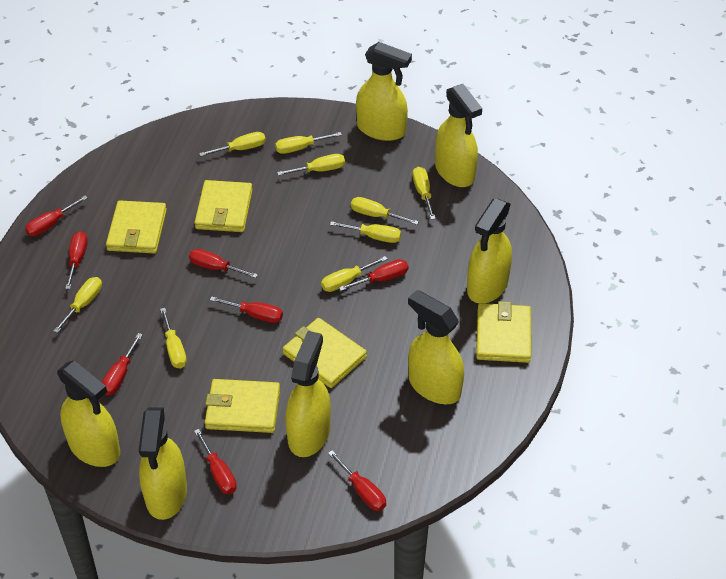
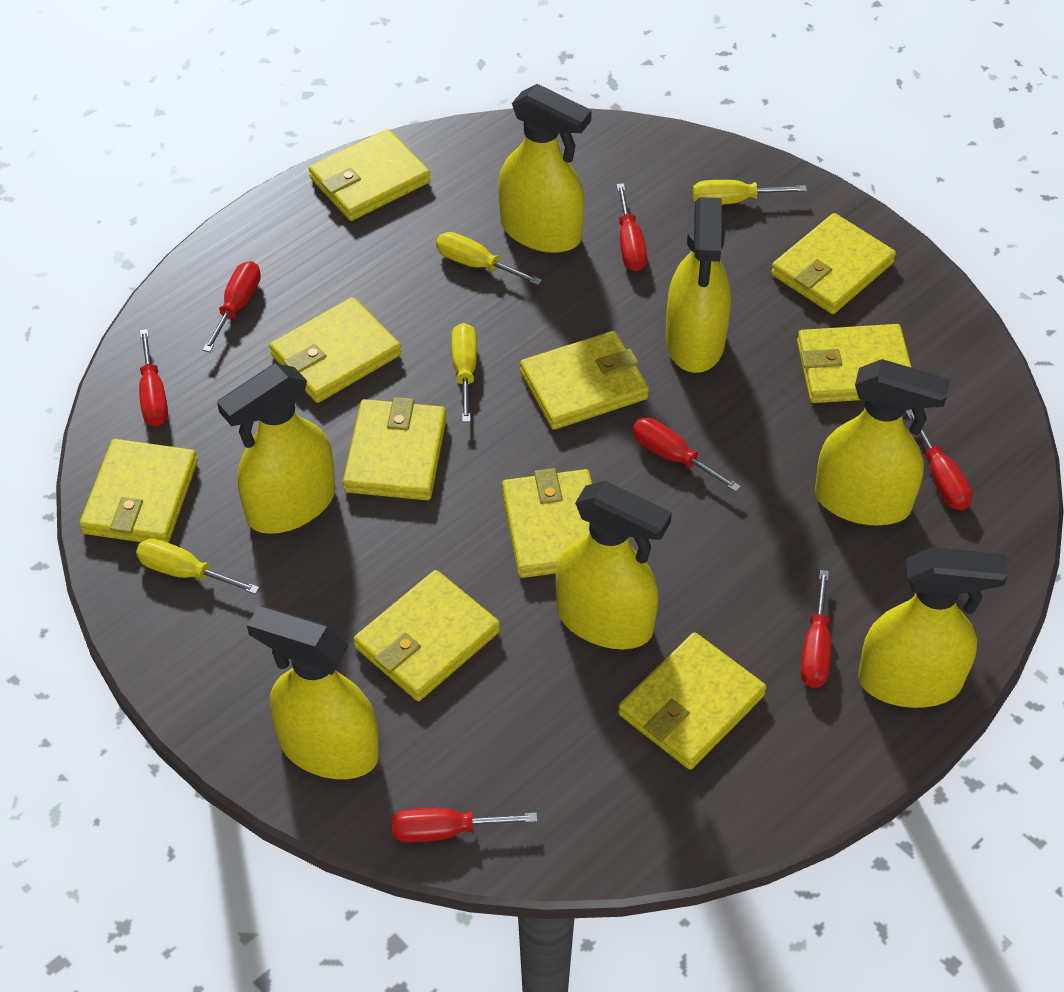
red screwdriver: [25,196,88,236] [65,231,88,289] [102,333,143,396] [189,249,258,278] [194,429,237,494] [210,297,283,323] [328,450,386,511] [339,259,408,291] = 8 -> [139,329,168,427] [203,261,261,352] [392,808,538,842] [616,183,647,271] [633,418,741,492] [801,570,831,688] [906,409,973,510] = 7
yellow screwdriver: [53,277,102,333] [160,308,187,369] [199,132,266,157] [275,132,342,154] [277,154,345,176] [321,256,388,292] [330,221,401,243] [351,197,419,225] [412,167,436,219] = 9 -> [136,538,259,594] [436,232,542,285] [451,323,477,422] [693,180,807,205] = 4
yellow wallet: [106,200,167,254] [194,180,253,232] [205,379,280,433] [283,318,367,388] [476,301,531,363] = 5 -> [80,439,198,543] [269,297,401,403] [309,129,431,221] [343,397,447,500] [354,570,500,701] [502,468,592,578] [520,331,649,430] [618,632,766,770] [771,213,896,314] [797,324,912,403] = 10

